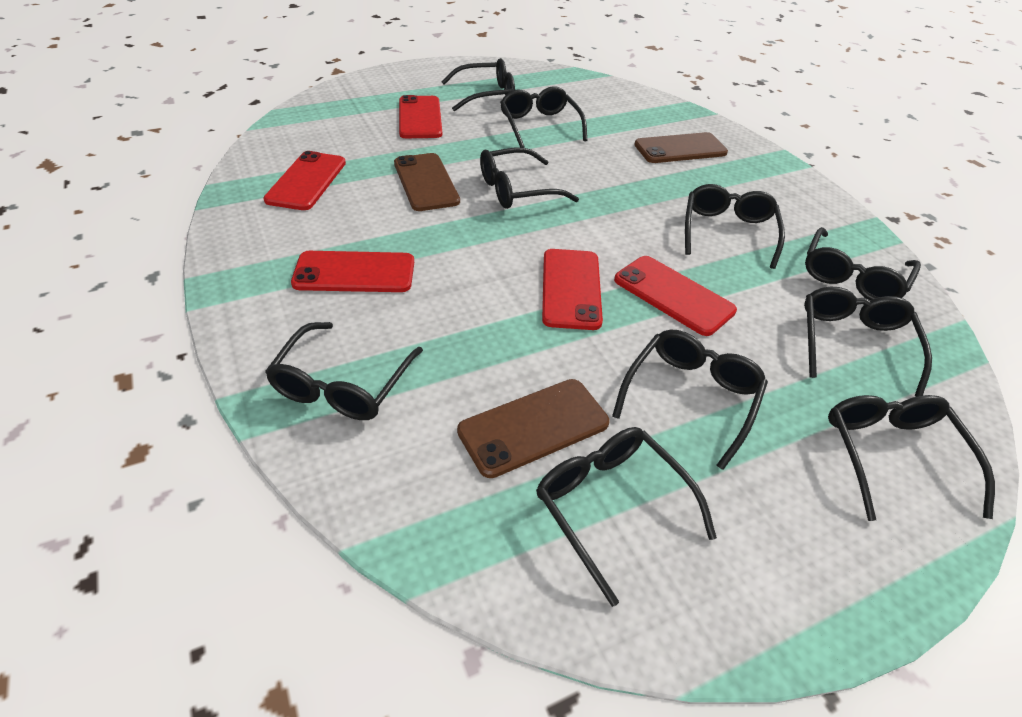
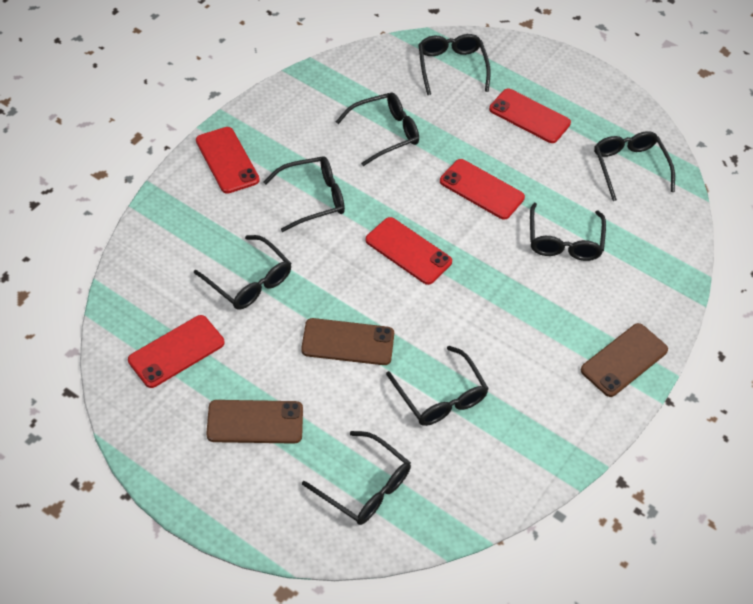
black glasses: [265,322,423,420] [441,58,515,111] [480,147,579,209] [500,86,587,147] [536,427,717,607] [612,330,768,470] [685,184,785,269] [804,287,932,397] [805,227,921,300] [828,395,995,521] = 10 -> [194,235,291,310] [264,157,345,232] [302,431,411,525] [336,93,419,166] [386,346,489,426] [418,34,491,95] [530,203,606,261] [594,131,675,201] = 8

